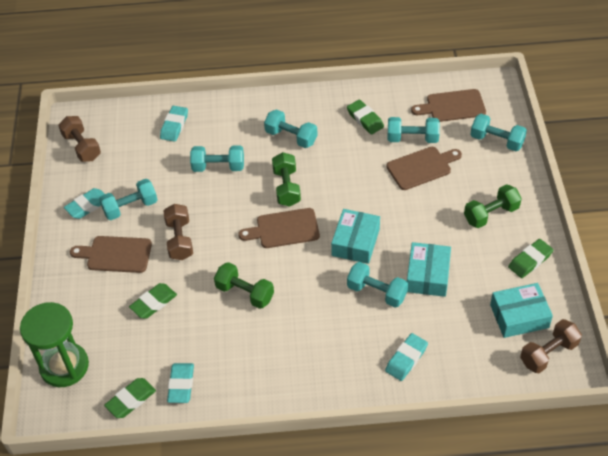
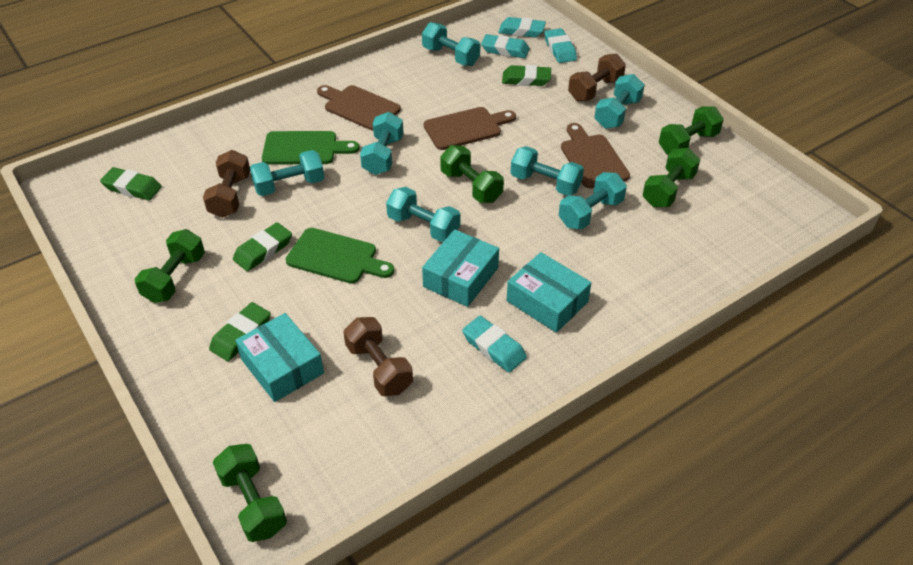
brown cutting board: [70,236,152,273] [238,208,320,248] [386,147,462,190] [411,89,486,122] = 4 -> [317,85,401,131] [424,107,516,150] [561,123,630,188] = 3
green cutting board: none = 0 -> [262,131,360,164] [286,228,394,284] = 2
green dumbbell: [214,262,274,309] [272,152,301,207] [464,184,522,228] = 3 -> [135,229,205,303] [213,444,287,542] [440,145,504,203] [643,148,700,207] [659,106,724,155] = 5
green hourglass: [20,302,89,387] = 1 -> none = 0
turquoise dumbbell: [99,179,157,220] [190,145,244,172] [264,109,318,148] [347,262,408,308] [388,117,440,143] [470,114,527,151] = 6 -> [250,150,325,196] [360,112,403,175] [386,187,460,242] [422,22,480,66] [510,146,584,196] [558,172,627,230] [594,74,645,129] = 7

